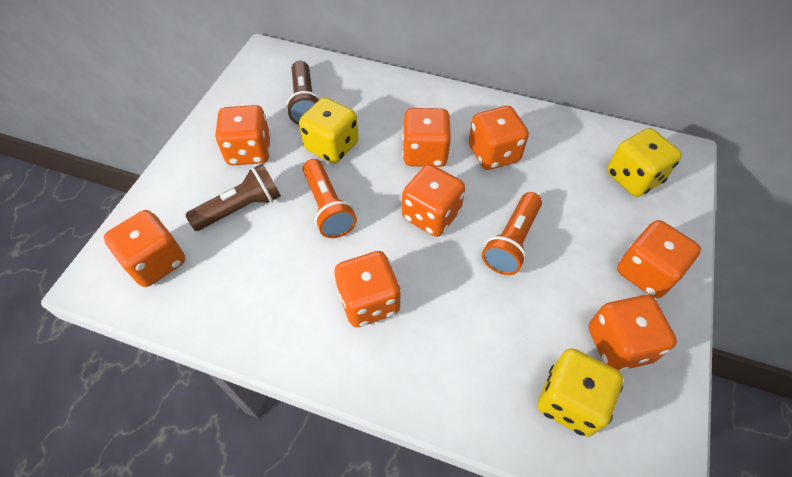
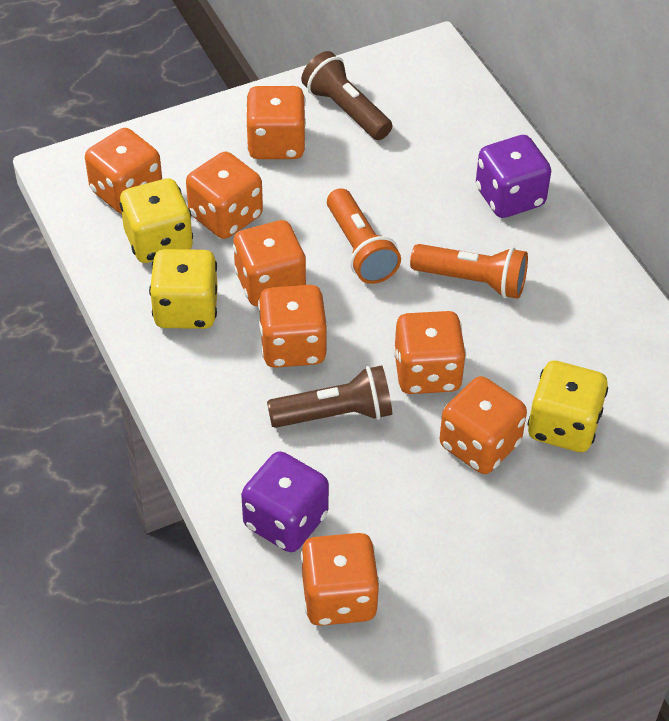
purple dice: none = 0 -> [241,451,329,552] [476,135,551,218] = 2

